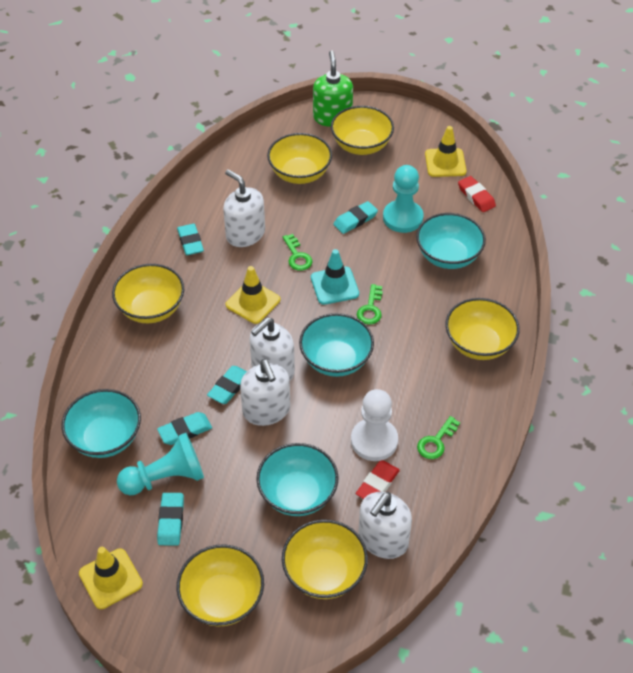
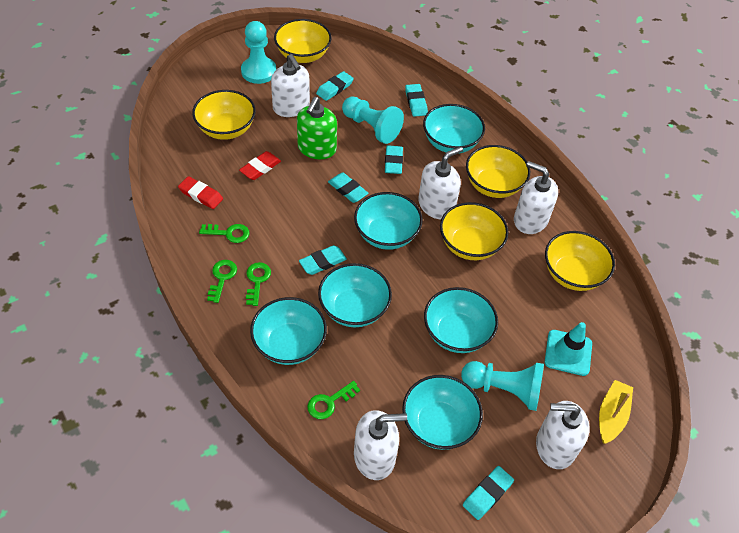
green key: [283,234,312,271] [357,284,383,325] [417,416,460,459] = 3 -> [199,224,250,243] [207,260,237,303] [246,262,271,306] [307,381,360,419] = 4
turquoise bowl: [61,389,141,458] [256,443,338,516] [299,313,374,377] [416,213,486,269] = 4 -> [250,297,327,365] [318,263,392,327] [354,192,423,250] [402,375,483,450] [423,104,485,154] [424,287,498,353] = 6
turquoise eraser: [157,412,212,445] [157,493,184,546] [177,224,204,255] [207,366,247,404] [333,201,378,234] = 5 -> [299,245,347,275] [316,71,354,101] [328,172,369,203] [385,145,403,174] [405,84,428,117] [463,466,514,520] = 6
turquoise pawn: [117,433,204,495] [383,165,424,233] = 2 -> [241,21,276,84] [342,97,404,144] [461,361,544,411] = 3
white pawn: [351,389,398,461] = 1 -> none = 0
white soap dispenser: [223,169,265,247] [240,359,290,426] [250,317,295,380] [358,492,412,559] = 4 -> [271,54,310,117] [354,410,407,480] [418,146,463,219] [514,161,558,234] [536,401,590,469] = 5
yellow boat: none = 0 -> [599,380,633,444] = 1
yellow bowl: [112,264,184,323] [177,544,264,627] [267,133,332,184] [282,519,368,599] [331,106,394,155] [445,298,520,360] = 6 -> [192,90,256,140] [274,19,332,63] [440,202,509,260] [466,145,530,198] [545,231,615,291] = 5
yellow traffic cone: [79,547,143,609] [226,266,280,324] [425,126,466,177] = 3 -> none = 0

